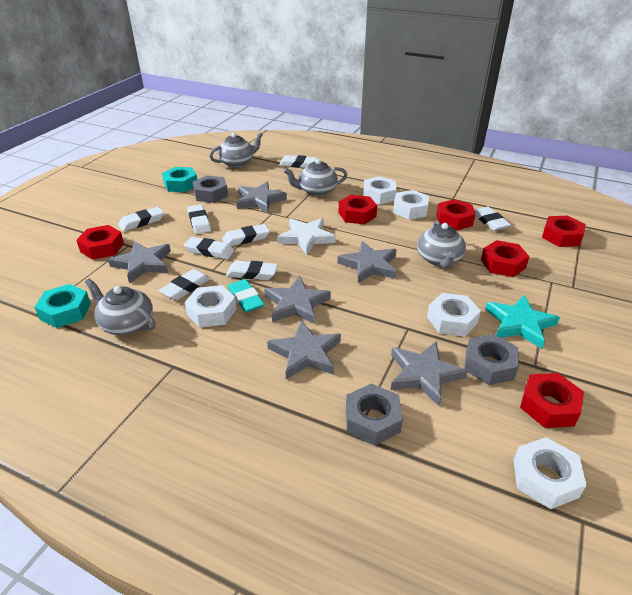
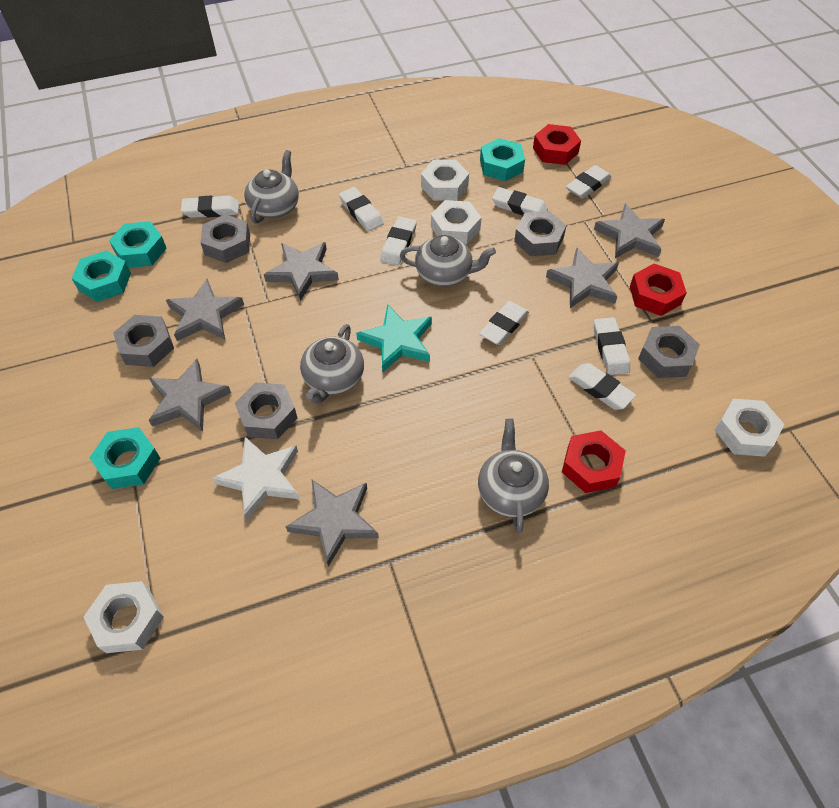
grey nut: [193,176,228,203] [346,383,403,446] [465,334,519,385] = 3 -> [113,315,174,367] [200,214,250,263] [235,383,297,439] [514,211,567,256] [638,326,700,378] = 5
red nut: [76,225,124,260] [339,195,377,224] [436,199,475,230] [481,240,530,277] [520,373,584,428] [542,216,586,247] = 6 -> [533,124,581,165] [562,430,626,493] [630,264,687,316] = 3
turquoise eraser: [228,279,265,313] = 1 -> none = 0
turquoise nut: [34,284,91,328] [162,167,197,192] = 2 -> [72,250,131,302] [89,427,160,489] [109,221,167,268] [480,138,525,181] = 4
white nut: [185,285,237,328] [363,176,397,205] [393,190,429,220] [427,293,481,337] [514,437,587,509] = 5 -> [84,581,164,653] [421,160,469,201] [431,200,482,245] [715,399,784,457] = 4

